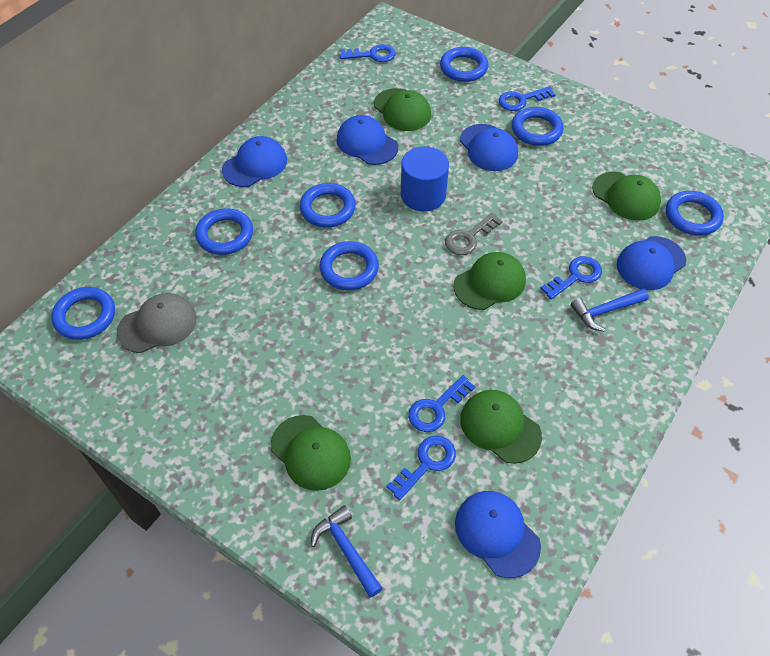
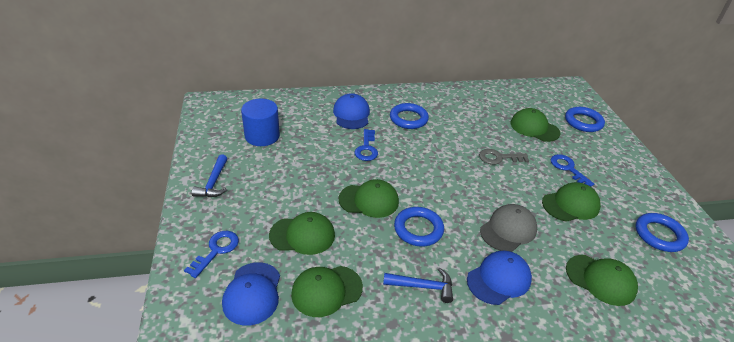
blue cap: [222,136,287,187] [337,115,398,165] [455,491,541,578] [460,124,518,171] [617,236,686,290] = 5 -> [222,262,280,326] [333,93,370,129] [467,251,532,305] = 3
blue key: [340,44,396,62] [386,436,456,500] [408,375,475,432] [499,86,556,111] [540,256,602,299] = 5 -> [184,231,239,278] [355,129,378,161] [551,154,594,186] = 3
blue ring: [51,287,115,340] [195,208,253,255] [300,183,356,228] [319,241,379,290] [440,47,488,82] [512,107,564,146] [666,191,724,236] = 7 -> [390,103,429,129] [394,207,444,247] [565,107,605,132] [635,213,689,252] = 4
green cap: [271,415,351,491] [374,88,431,131] [454,252,526,310] [460,390,542,464] [592,172,661,221] = 5 -> [269,212,335,255] [291,266,363,317] [339,179,399,218] [510,108,560,142] [542,182,601,222] [566,255,638,306] = 6

